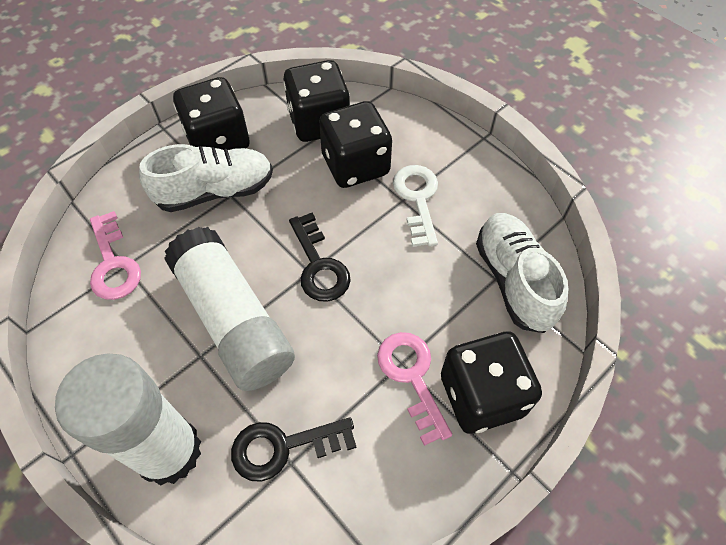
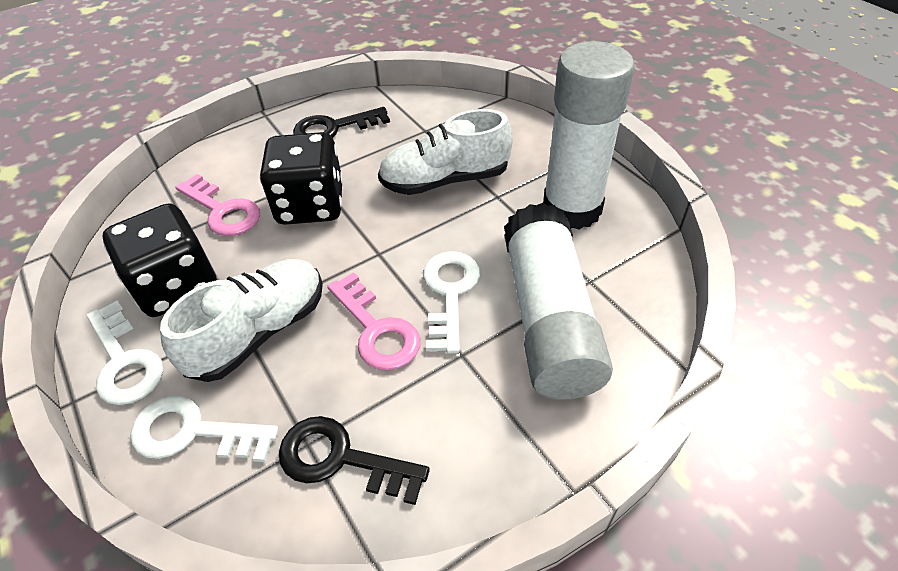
black dice: [173,77,250,150] [283,60,350,142] [319,101,392,188] [441,332,542,434] = 4 -> [103,203,217,317] [260,132,343,225] = 2
white key: [393,165,438,247] = 1 -> [86,300,163,405] [130,396,279,462] [423,251,480,353] = 3

